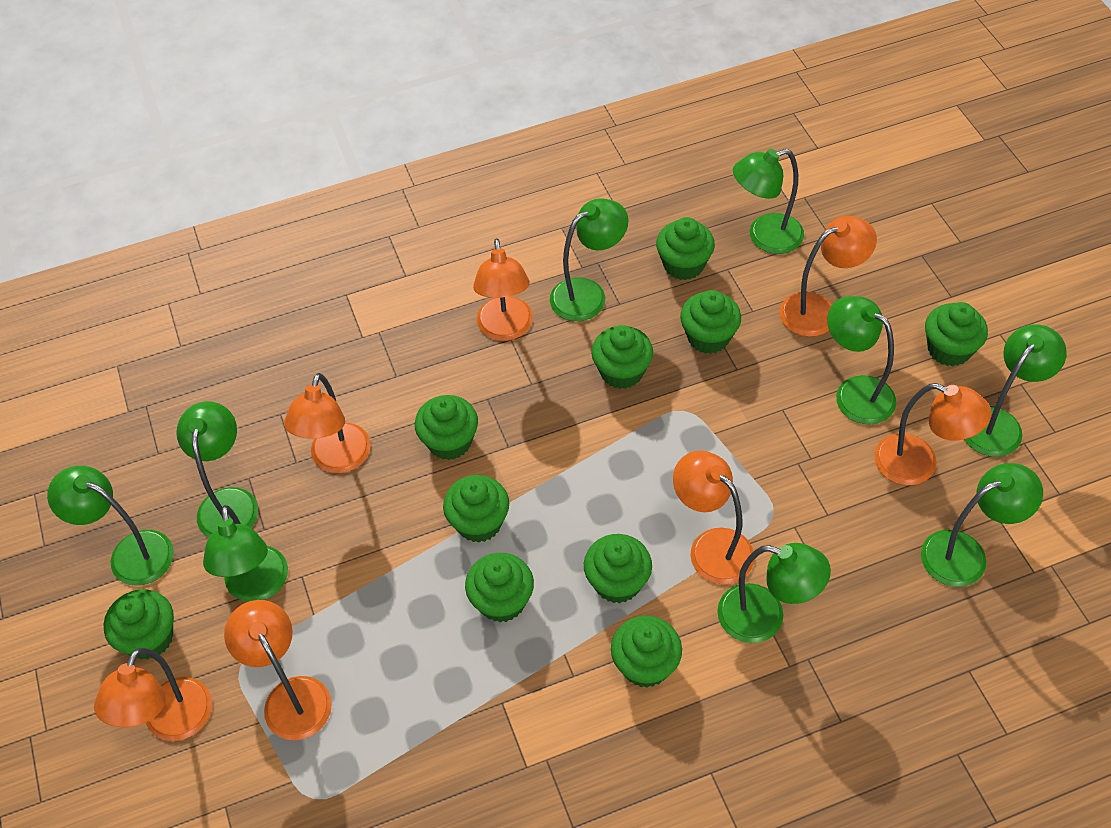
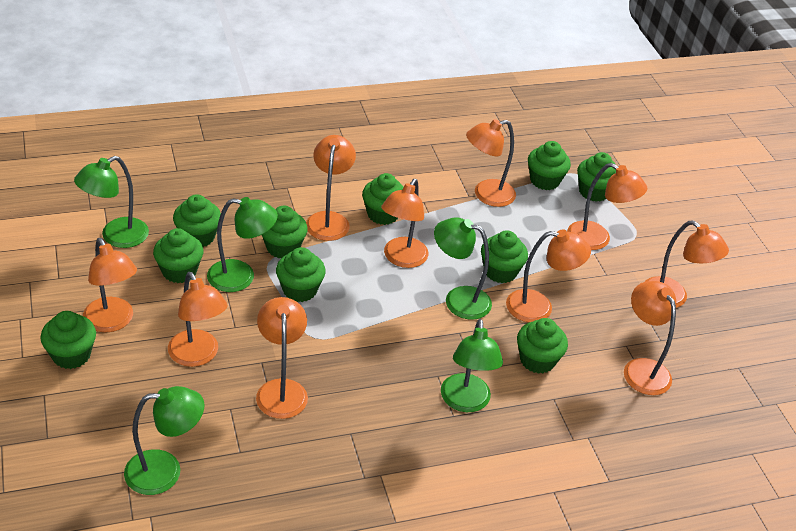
green lamp: [47,466,174,586] [176,401,258,537] [203,505,288,602] [550,198,628,321] [717,543,831,643] [733,149,804,254] [827,296,896,425] [921,463,1043,587] [964,324,1067,457] = 9 -> [74,156,149,248] [124,386,204,495] [207,197,278,292] [434,217,492,320] [441,319,503,412] = 5
orange lamp: [94,648,212,741] [224,600,332,740] [284,373,371,473] [473,238,533,341] [673,451,754,584] [780,216,877,337] [874,383,992,485] = 7 -> [83,238,137,332] [168,272,228,367] [256,297,308,419] [306,135,356,241] [381,179,429,268] [466,119,516,207] [506,229,591,322] [567,163,647,250] [624,281,676,395] [645,220,729,308] = 10

